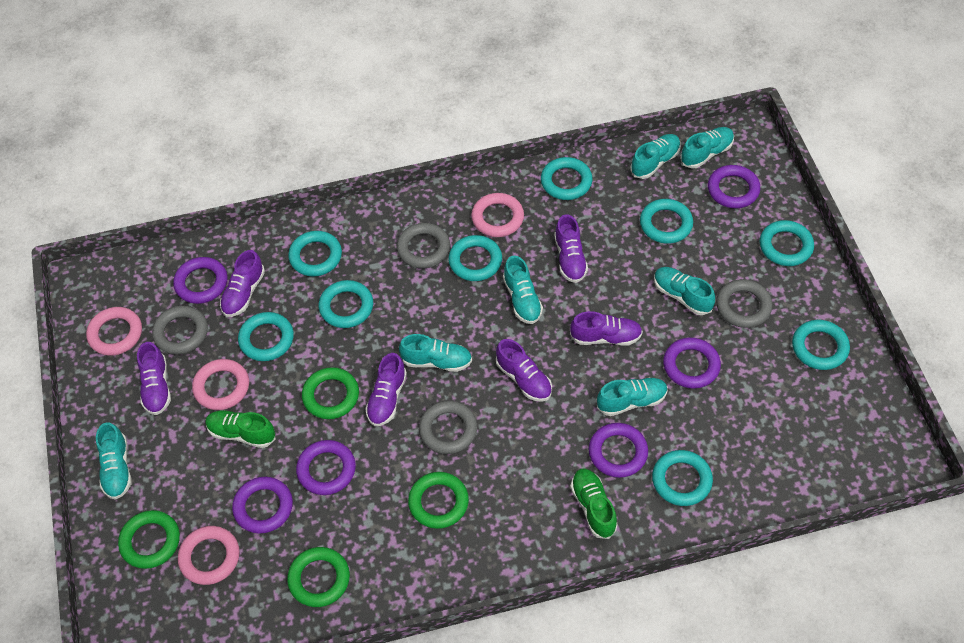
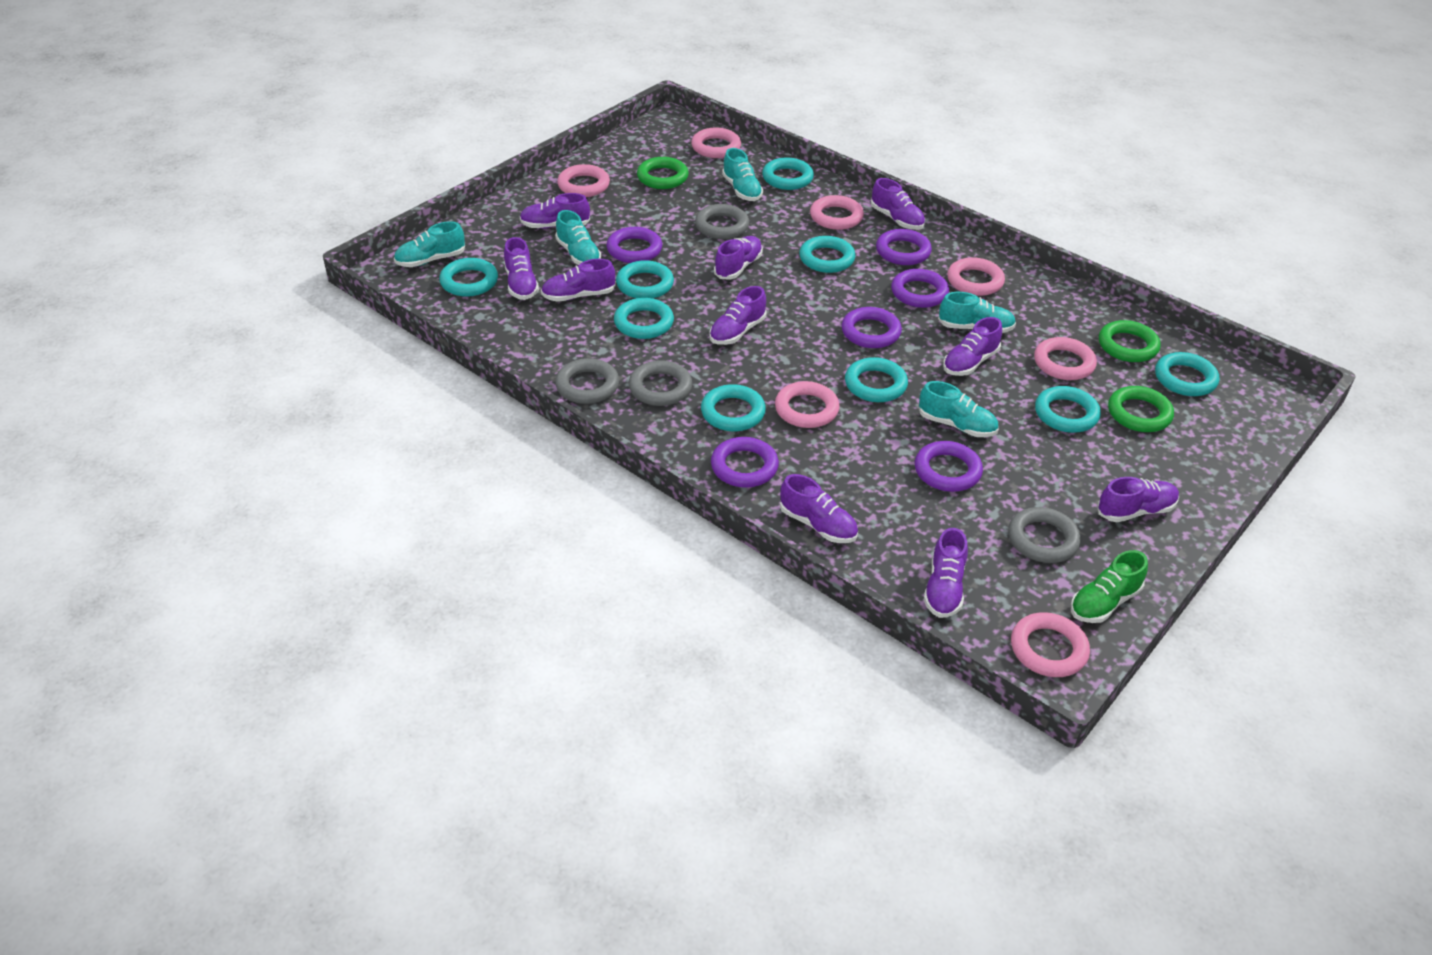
green ring: [118,510,180,569] [287,547,350,607] [302,367,359,419] [408,472,469,529] = 4 -> [637,157,689,189] [1099,320,1161,362] [1108,386,1174,432] = 3
green shoe: [205,410,276,448] [570,468,618,539] = 2 -> [1070,550,1148,623] = 1
pink ring: [86,307,142,356] [178,526,240,585] [192,359,249,410] [471,193,524,237] = 4 -> [557,164,610,197] [691,128,741,158] [775,381,840,428] [810,195,864,230] [947,257,1005,296] [1011,612,1090,677] [1034,337,1097,380] = 7
purple shoe: [137,342,171,415] [220,250,265,317] [365,353,407,426] [496,339,552,402] [554,214,588,283] [570,311,643,346] = 6 -> [504,237,539,300] [520,193,590,229] [541,259,616,302] [709,286,767,345] [714,236,763,280] [780,474,858,543] [871,178,925,230] [924,528,968,618] [943,317,1002,376] [1097,477,1179,522] = 10
turquoise shoe: [96,422,132,500] [399,334,472,372] [503,256,543,324] [597,377,668,416] [630,134,681,179] [654,267,715,315] [680,127,734,168] = 7 -> [394,221,465,267] [555,210,601,265] [722,148,763,201] [919,381,998,437] [938,292,1016,333] = 5

